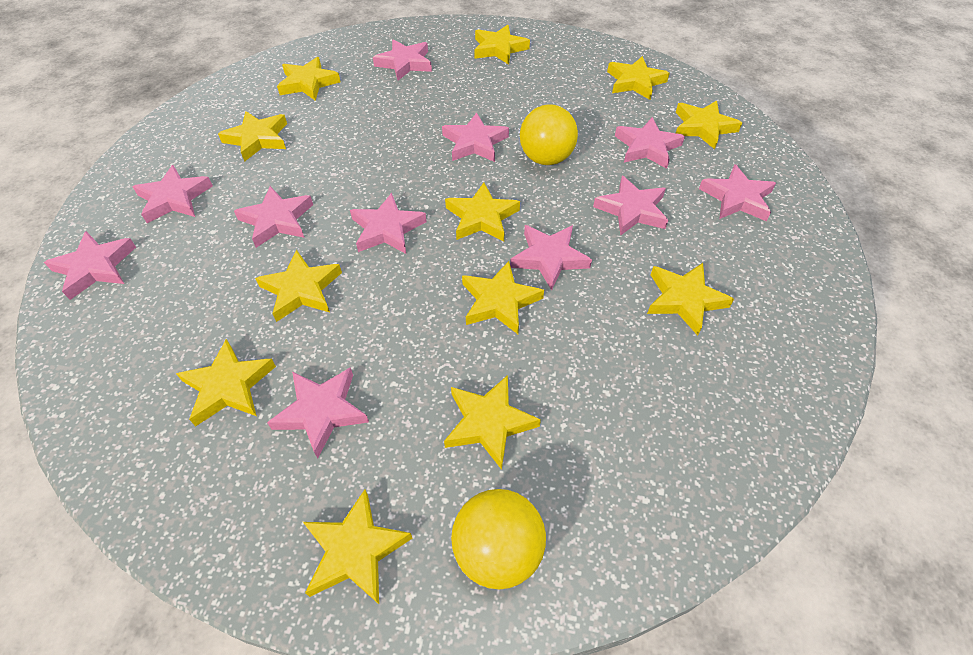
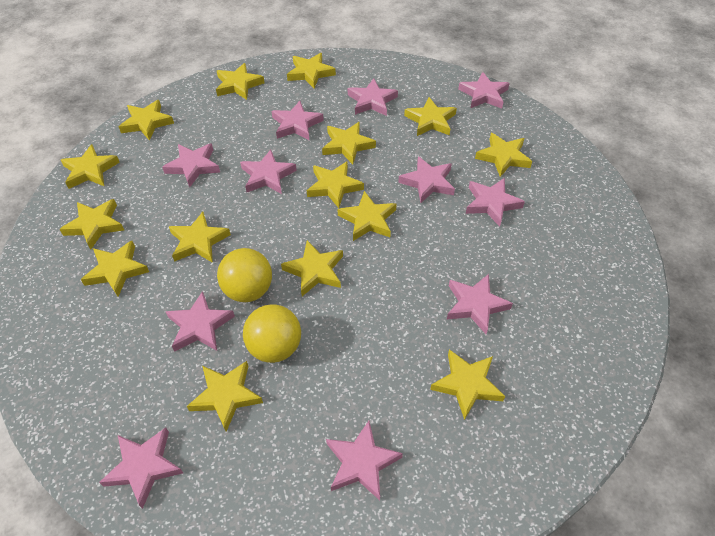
yellow star: [176,339,276,427] [218,111,287,162] [255,250,342,322] [277,57,341,101] [303,490,412,604] [444,375,541,470] [445,183,520,241] [462,261,544,334] [474,25,530,65] [607,56,670,100] [647,263,734,336] [676,100,742,149] = 12 -> [59,199,124,250] [61,144,120,189] [81,241,149,297] [119,100,174,141] [169,212,231,263] [187,361,263,432] [216,63,264,100] [281,240,343,296] [287,53,336,89] [307,161,364,208] [322,122,376,164] [337,191,397,241] [404,97,457,136] [430,349,505,420] [475,133,532,177] = 15

